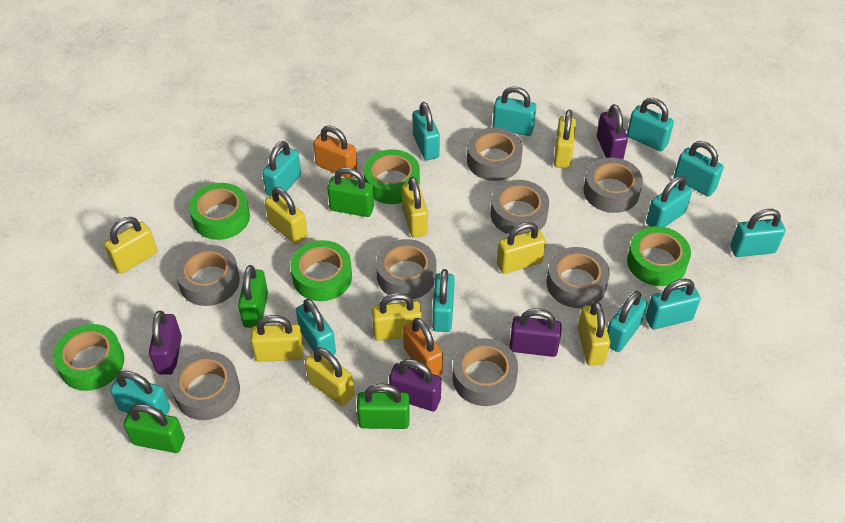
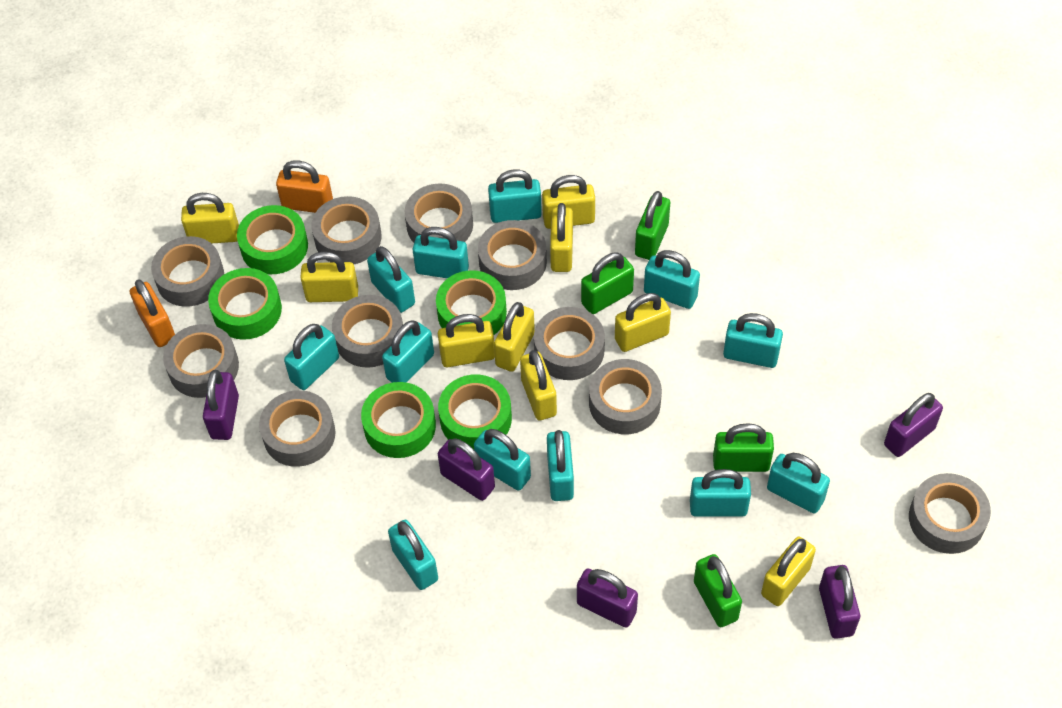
grey tape: [170,351,240,420] [175,245,240,306] [376,239,436,299] [452,338,518,406] [467,128,523,181] [491,180,549,235] [547,247,610,308] [584,158,643,213] = 8 -> [151,236,224,307] [163,324,239,398] [259,390,335,467] [311,196,382,264] [332,295,403,368] [405,183,473,242] [478,220,547,290] [534,307,605,380] [589,359,662,434] [909,473,991,554] = 10
purple padlock: [149,311,182,375] [389,359,442,411] [509,309,562,357] [597,104,628,159] = 4 -> [203,370,239,440] [438,438,495,501] [577,569,638,628] [819,565,860,639] [884,393,943,457] = 5

